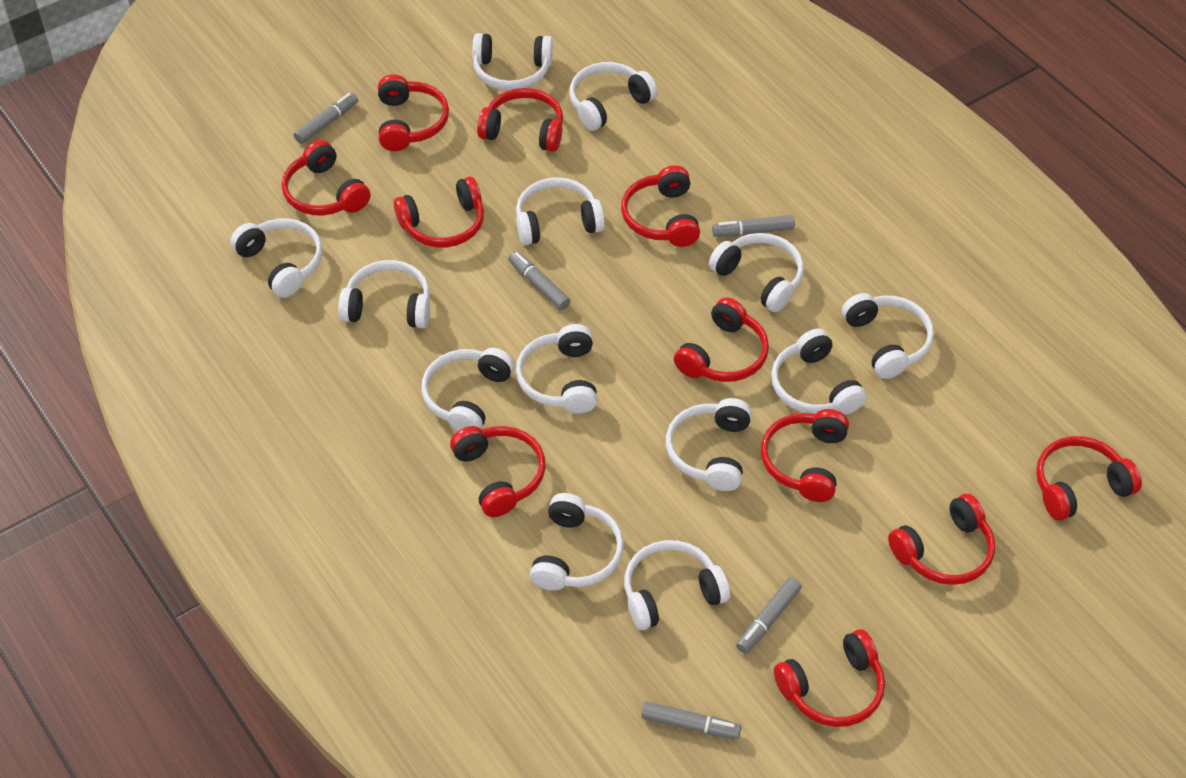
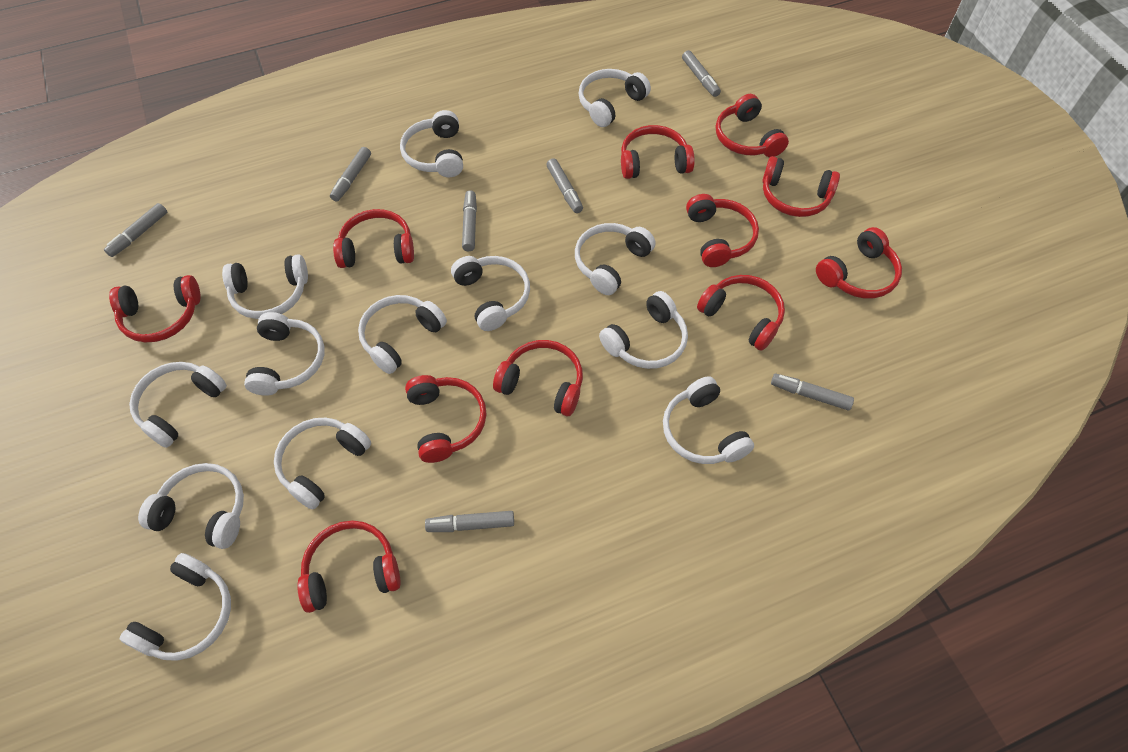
grey marker: [294,93,358,144] [508,251,570,310] [641,701,741,739] [712,215,795,237] [736,577,802,654] = 5 -> [104,203,167,257] [330,147,371,201] [425,511,514,532] [462,190,477,251] [546,158,583,213] [682,50,721,97] [771,373,854,411] = 7

